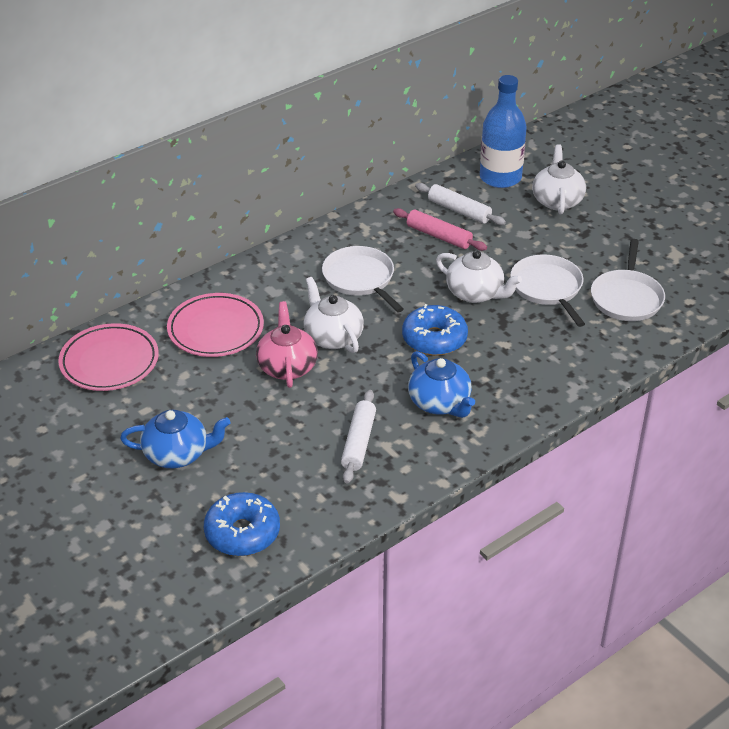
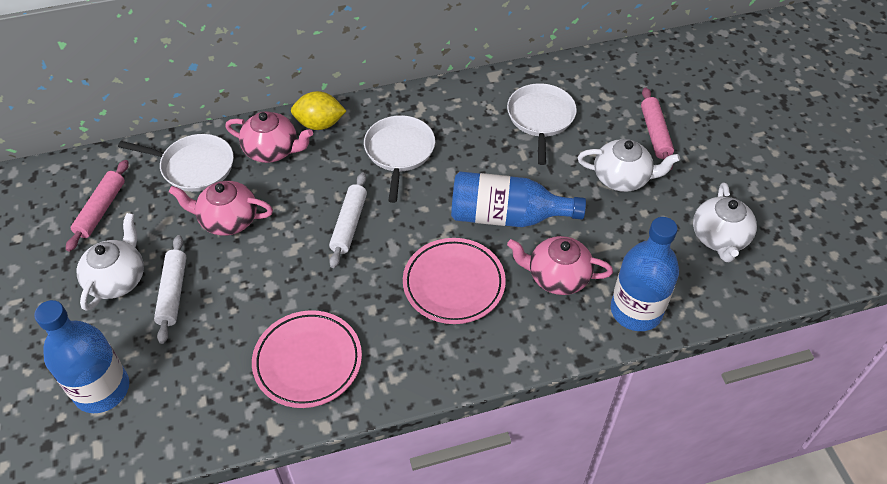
blue bottle: [480,75,526,188] = 1 -> [34,300,129,413] [451,171,586,227] [611,217,679,331] = 3
blue donut: [204,492,280,556] [402,304,468,356] = 2 -> none = 0
blue teapot: [120,410,231,468] [408,351,475,418] = 2 -> none = 0
pink rolling pin: [393,208,487,251] = 1 -> [66,160,129,252] [641,87,674,170] = 2
pink teapot: [256,301,318,388] = 1 -> [169,181,273,236] [225,111,313,163] [507,236,613,295] = 3
yellow lemon: none = 0 -> [291,91,346,130] = 1

